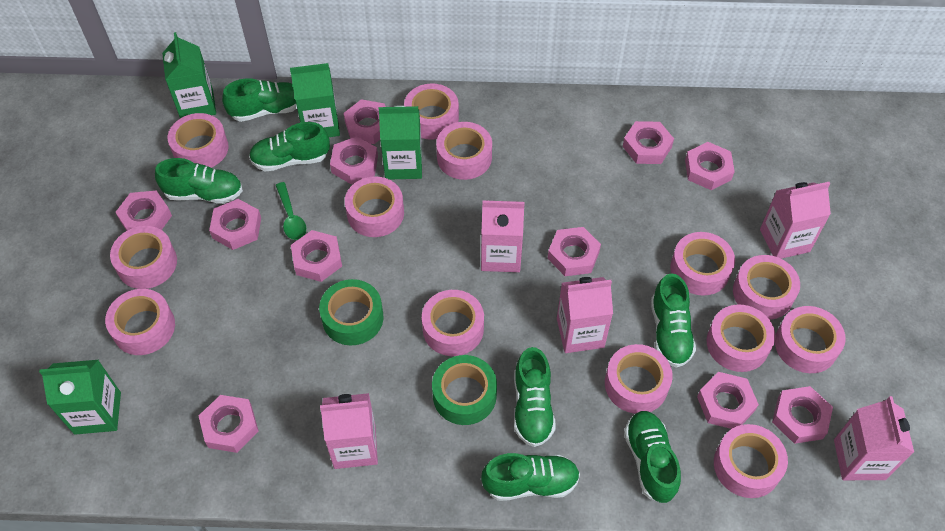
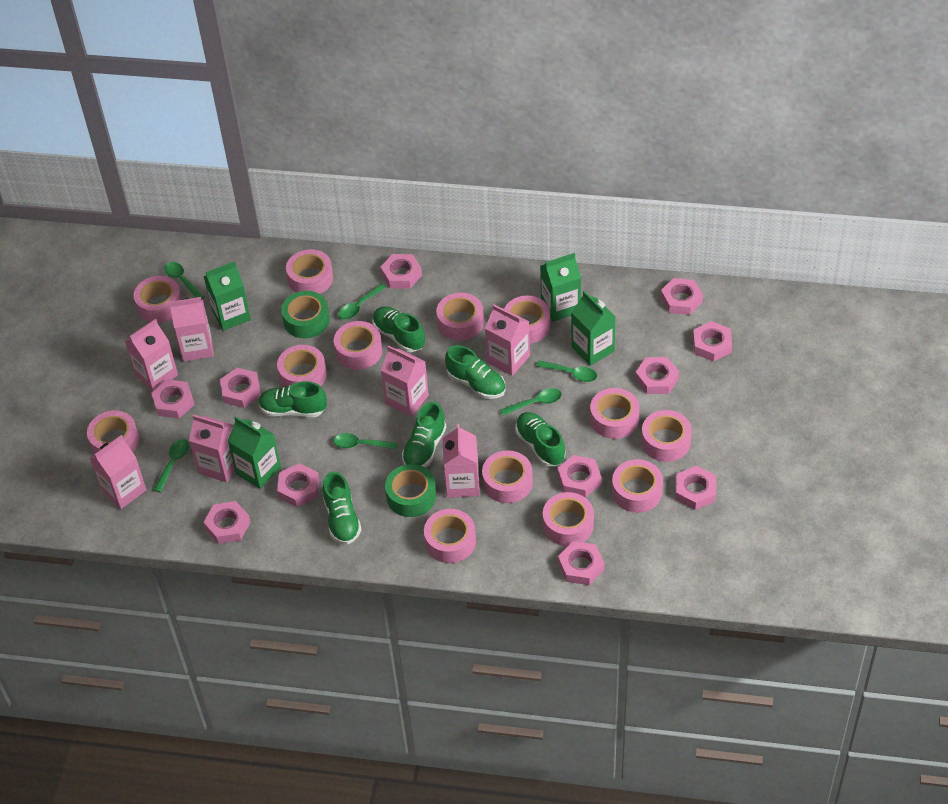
green shoe: [155,158,243,204] [222,78,297,122] [249,122,330,172] [481,453,580,501] [514,347,556,447] [624,411,681,503] [651,273,696,368] = 7 -> [258,381,327,417] [323,472,362,545] [372,306,425,352] [402,402,447,468] [445,345,505,399] [515,412,565,466] = 6
green spoon: [276,182,306,240] = 1 -> [154,439,189,493] [164,262,205,300] [333,433,398,450] [338,283,386,320] [500,388,562,416] [536,360,597,382] = 6
pink carton: [320,393,378,469] [481,200,525,272] [557,277,613,353] [760,182,831,259] [834,396,914,480] = 5 -> [90,435,146,509] [125,319,178,391] [169,297,214,362] [189,415,235,482] [381,346,429,417] [443,424,480,498] [485,304,530,376] = 7

